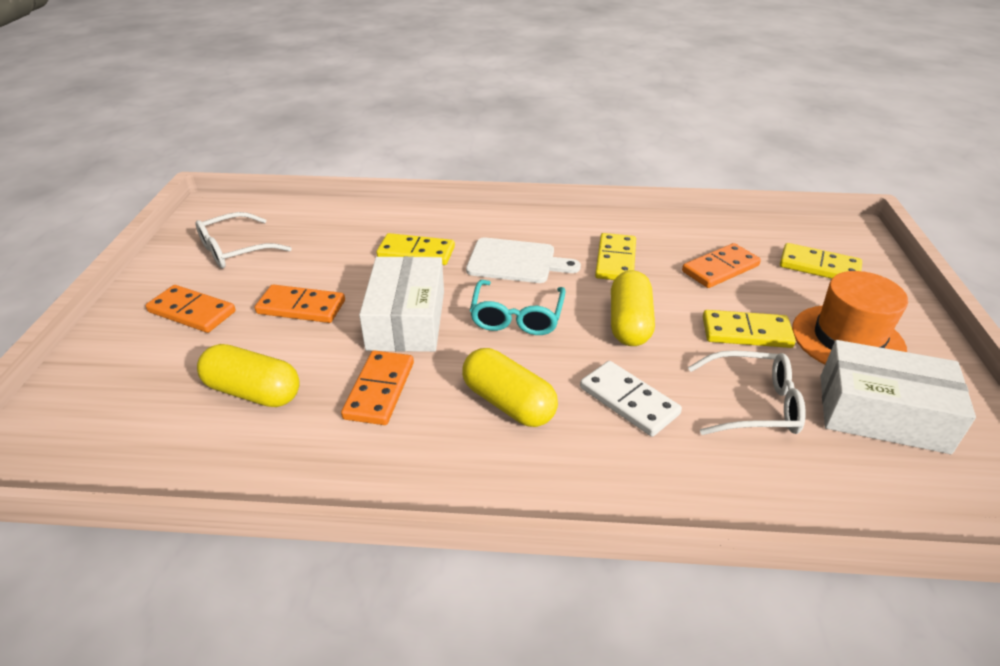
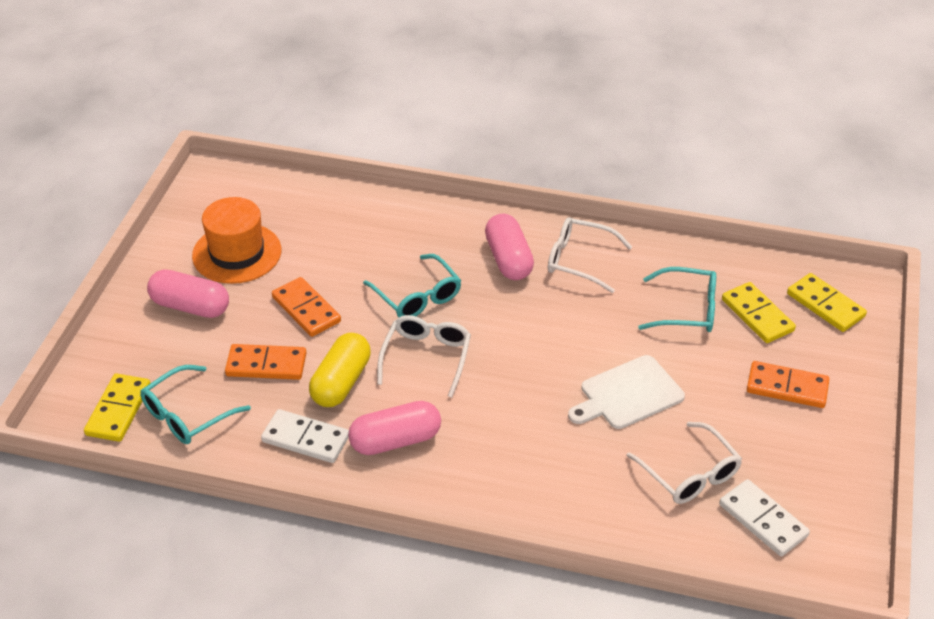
orange domino: [146,285,236,333] [255,284,345,323] [341,350,414,425] [682,243,761,288] = 4 -> [225,344,306,380] [272,277,341,337] [747,361,829,408] = 3
pink capsule: none = 0 -> [147,269,229,318] [348,401,441,455] [485,214,534,280] = 3
turquoise glasses: [470,280,565,335] = 1 -> [140,365,251,444] [363,254,462,317] [638,267,716,332] = 3
white box: [359,256,444,352] [821,340,976,454] = 2 -> none = 0
white domino: [580,361,682,437] = 1 -> [261,409,349,463] [719,479,810,557] = 2
white glasses: [195,212,292,268] [688,350,806,435] = 2 -> [377,315,471,398] [548,217,632,293] [626,422,742,504] = 3
yellow capsule: [197,344,300,407] [462,348,558,427] [611,270,655,346] = 3 -> [309,333,371,407] = 1
yellow domino: [376,233,455,265] [595,233,636,280] [703,310,796,348] [780,243,862,279] = 4 -> [84,373,151,442] [722,282,796,343] [787,273,867,332] = 3

